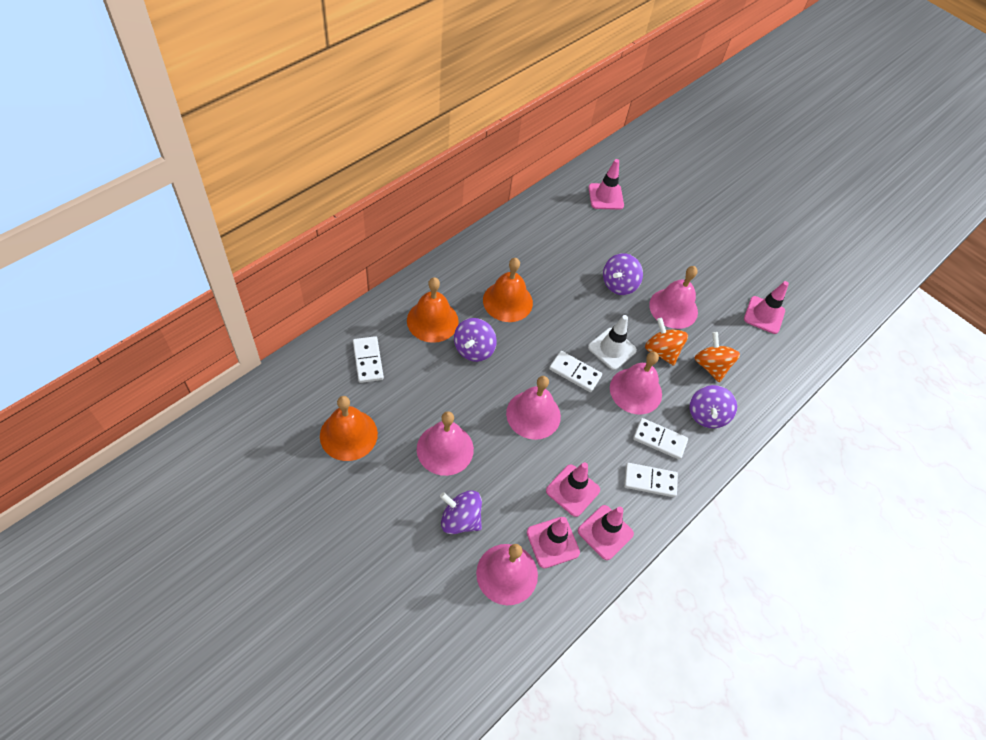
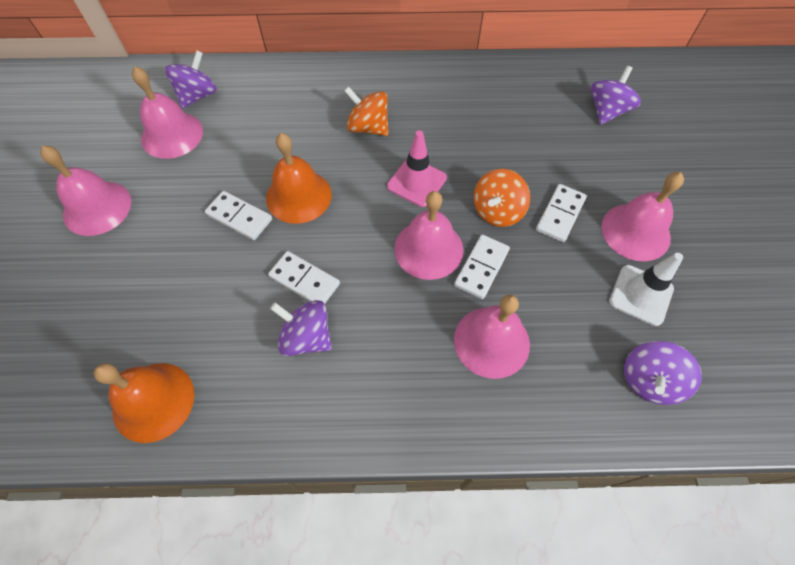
orange bell: [320,396,378,461] [407,277,459,343] [483,258,533,322] = 3 -> [94,363,194,443] [266,133,332,224] = 2
pink traffic cone: [527,517,580,568] [546,462,600,517] [578,505,634,560] [588,159,624,210] [744,281,789,334] = 5 -> [387,130,447,207] = 1

